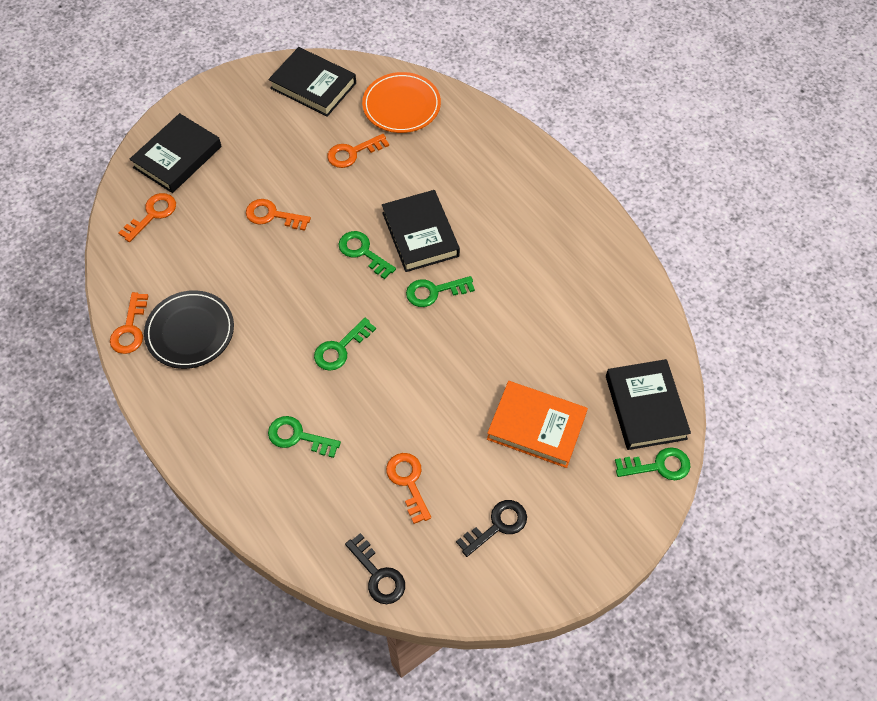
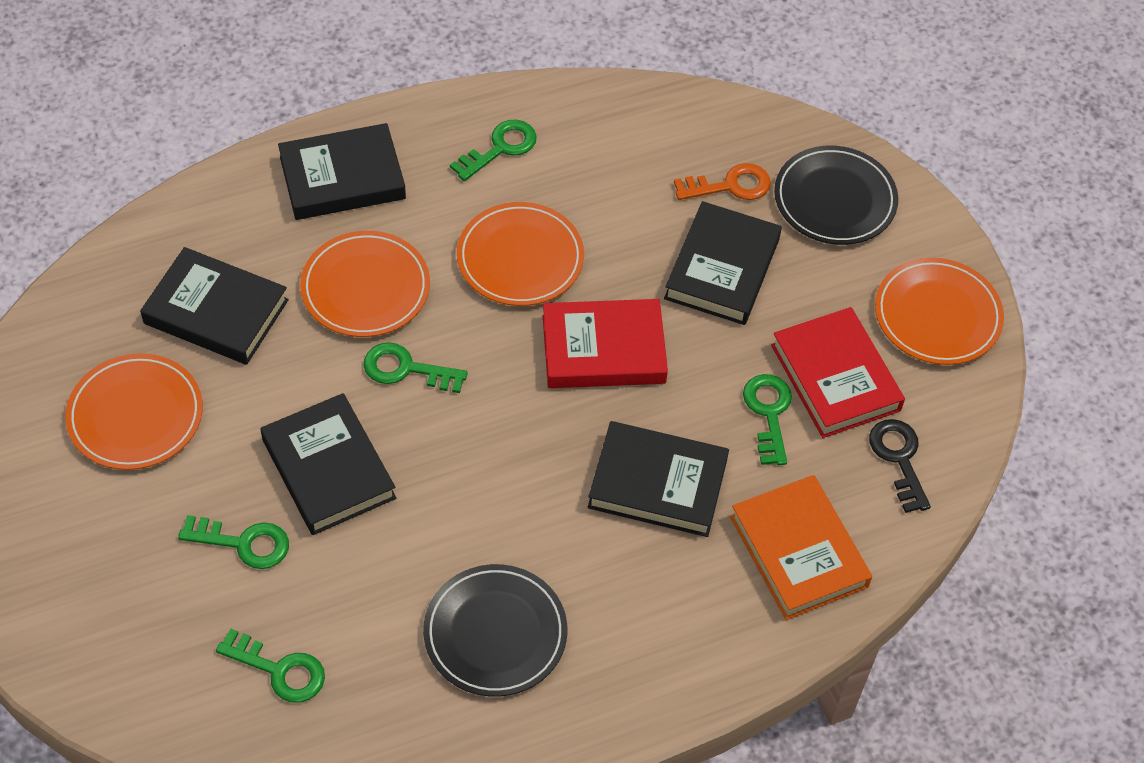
black book: [130,113,222,193] [268,47,356,117] [382,190,460,272] [606,359,691,450] = 4 -> [140,247,289,365] [260,393,396,535] [278,123,406,220] [588,421,729,537] [664,201,782,325] = 5
black key: [345,533,405,604] [456,500,527,557] = 2 -> [869,419,931,513] = 1
black plate: [144,290,234,369] = 1 -> [423,564,567,697] [774,146,898,245] = 2
orange key: [110,292,149,354] [118,193,176,242] [246,199,311,231] [327,134,389,168] [386,453,431,524] = 5 -> [674,163,771,200] = 1
orange plate: [362,72,441,133] = 1 -> [65,353,203,470] [300,231,430,337] [457,202,584,306] [875,258,1004,365] = 4
red book: none = 0 -> [543,299,668,388] [771,307,905,438] = 2

